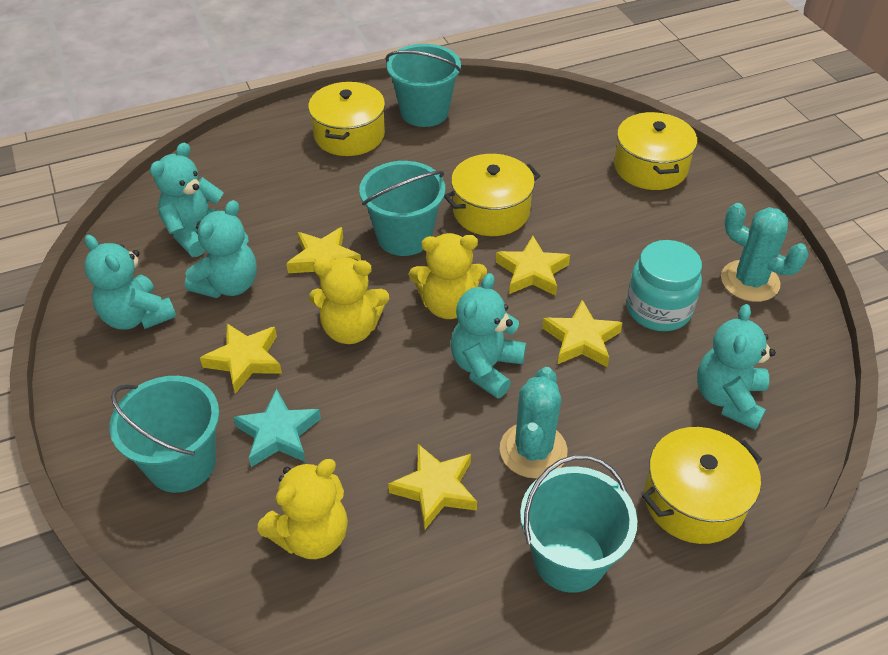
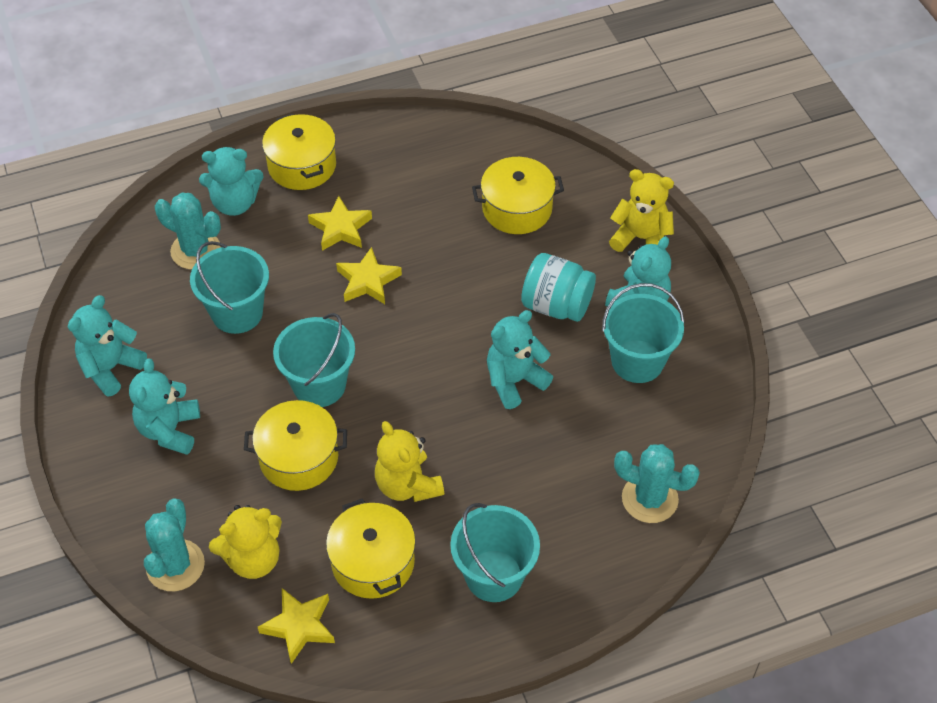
turquoise cactus: [500,367,568,479] [721,203,809,302] = 2 -> [144,498,205,591] [155,193,221,269] [614,444,700,523] = 3
turquoise star: [233,389,321,467] = 1 -> none = 0
yellow star: [200,324,282,394] [286,227,361,278] [388,444,477,529] [496,236,570,296] [542,300,622,367] = 5 -> [258,588,335,664] [308,196,372,251] [336,247,402,304] = 3

